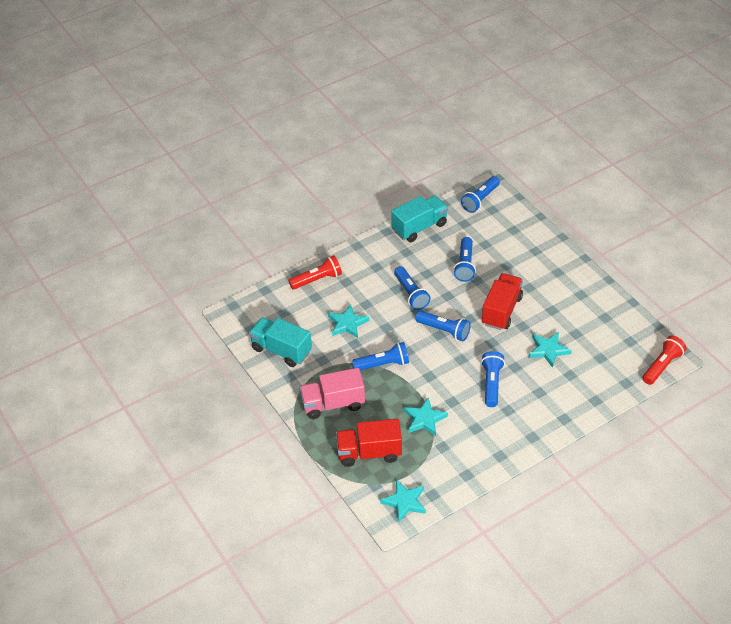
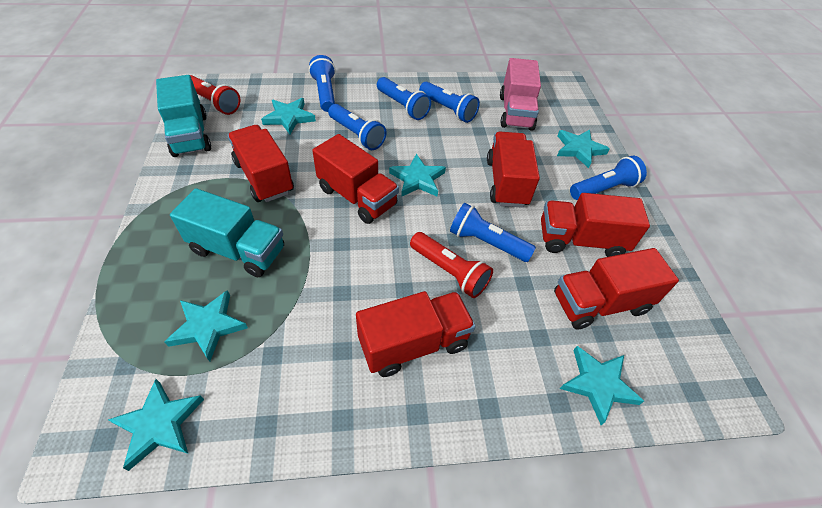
red truck: [336,419,402,467] [482,273,523,330] = 2 -> [228,125,294,202] [312,134,399,224] [356,291,475,377] [487,132,540,208] [541,193,650,257] [554,248,679,330] = 6
turquoise star: [328,304,369,338] [380,480,426,522] [404,398,448,436] [529,332,572,368] = 4 -> [108,379,204,471] [164,290,248,362] [261,98,316,134] [389,154,446,197] [557,129,610,168] [560,346,644,425] = 6

